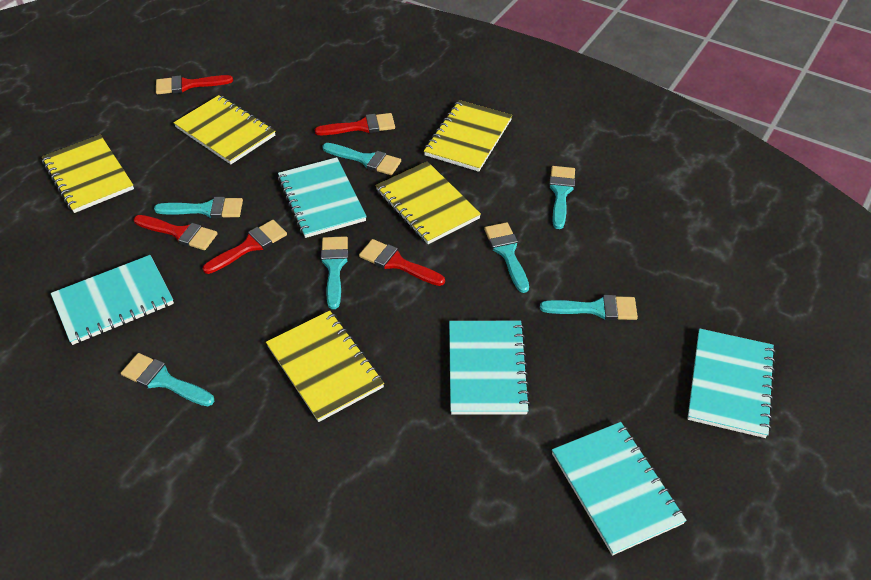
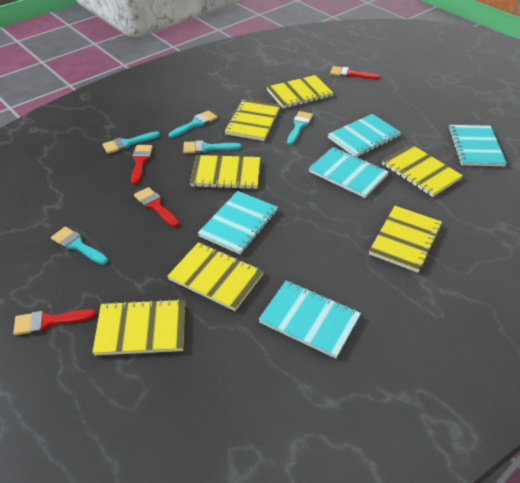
red brush: [134,215,217,250] [156,75,233,94] [203,220,287,274] [315,113,395,135] [359,239,445,286] = 5 -> [13,309,96,335] [131,145,153,185] [134,187,179,227] [330,66,380,80] = 4
turquoise brush: [121,353,214,406] [154,197,243,218] [321,236,348,309] [322,143,401,175] [484,222,529,293] [540,295,638,320] [549,166,575,229] = 7 -> [51,227,108,265] [103,131,160,154] [169,110,218,138] [183,140,242,154] [287,111,313,145] = 5
yellow notebook: [42,135,134,213] [173,95,275,164] [266,311,384,422] [376,161,481,244] [424,100,512,172] = 5 -> [92,299,185,355] [167,242,264,311] [190,155,260,189] [225,99,280,141] [267,75,333,108] [369,206,442,273] [382,144,463,197] = 7

